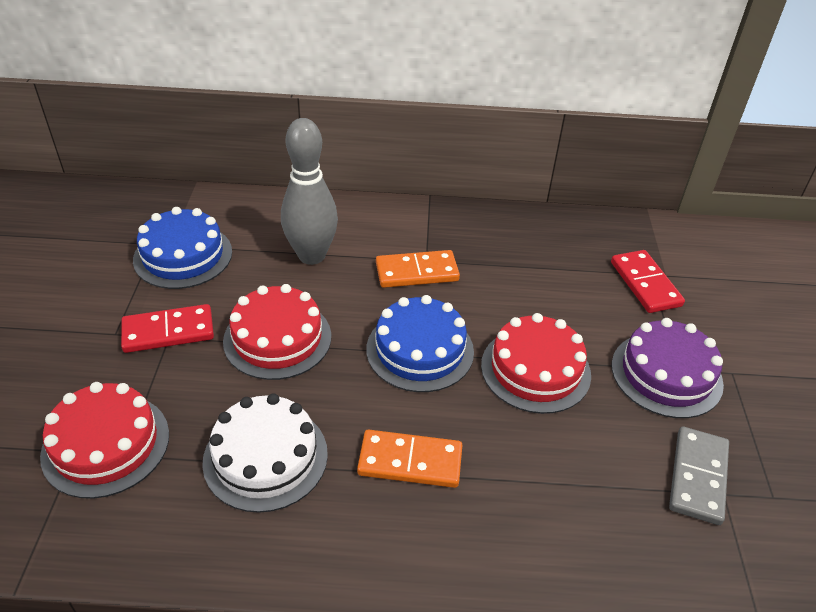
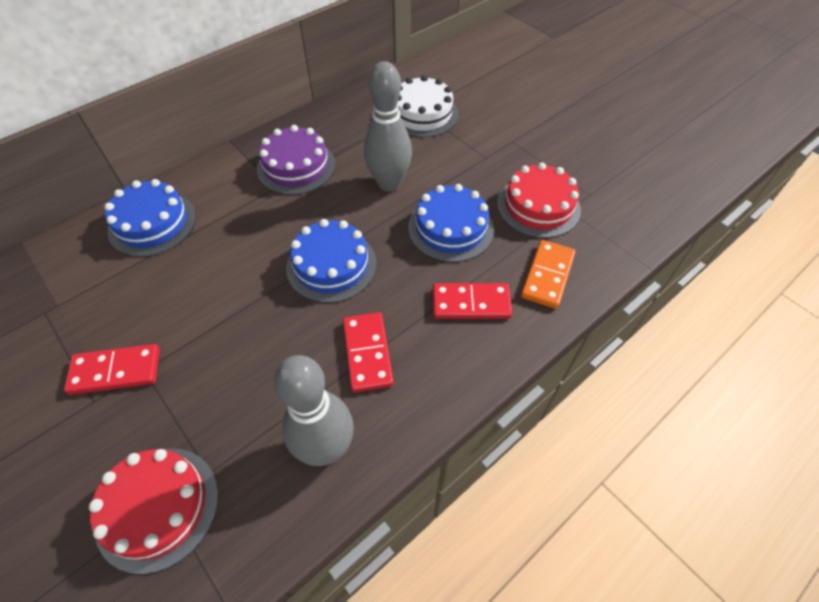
blue cake: [133,207,232,289] [366,295,474,392] = 2 -> [104,179,196,257] [286,219,377,303] [408,184,494,262] = 3
grey bowling pin: [281,118,338,265] = 1 -> [274,355,354,466] [364,61,412,191] = 2
grey domino: [669,426,729,525] = 1 -> none = 0
orange domino: [357,430,462,488] [376,250,460,288] = 2 -> [521,240,576,309] = 1
red cake: [40,382,169,499] [223,284,331,380] [481,313,591,414] = 3 -> [89,448,218,574] [497,162,581,238] = 2
red domino: [121,304,214,353] [611,250,685,313] = 2 -> [64,344,160,395] [343,312,394,392] [433,283,513,319] = 3

